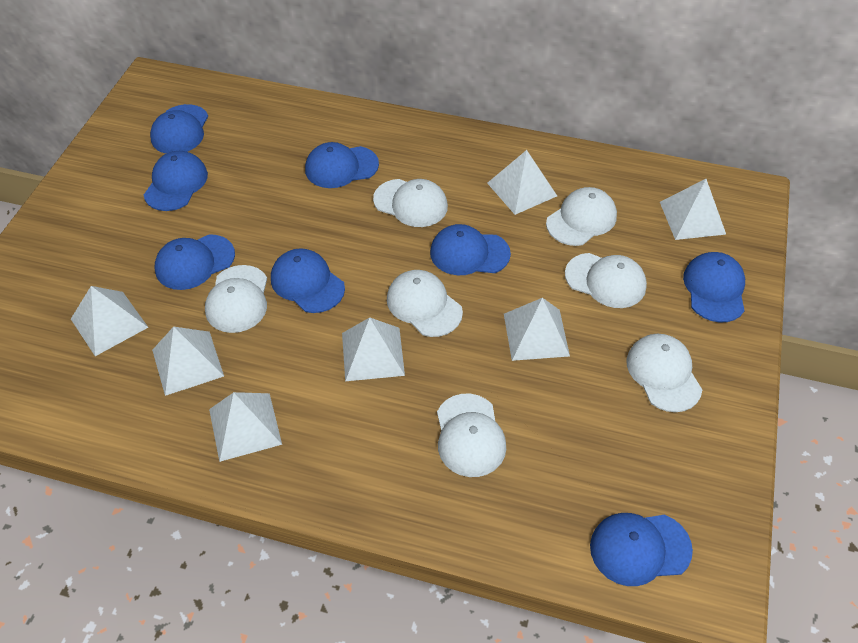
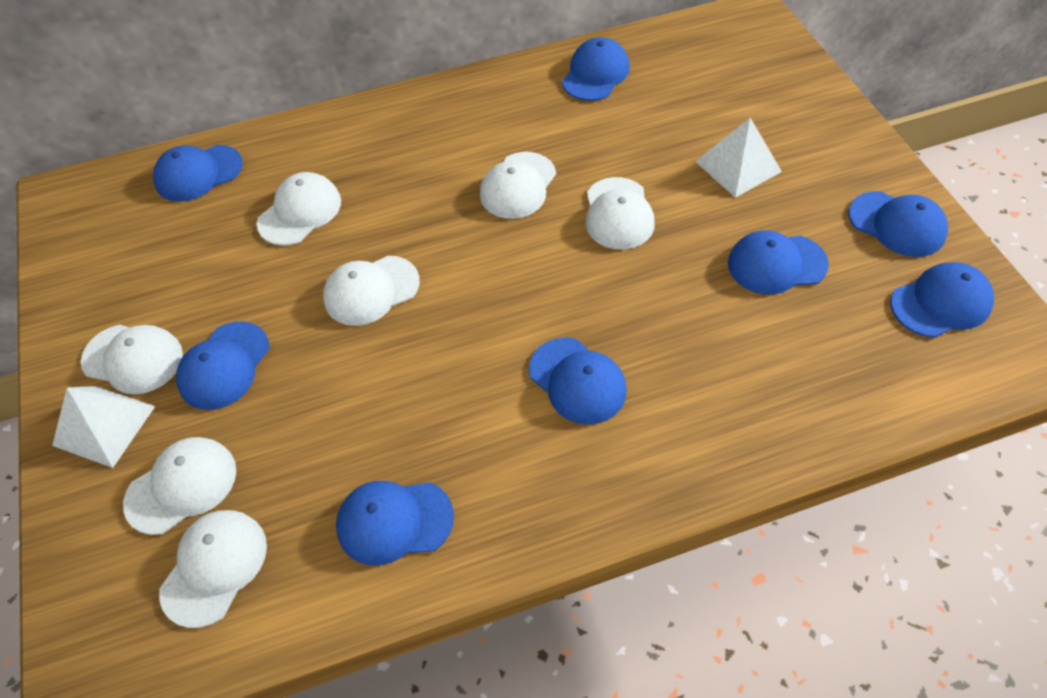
white pyramid: [71,286,148,356] [152,327,224,396] [209,392,282,462] [342,317,405,381] [487,150,557,215] [504,298,570,361] [660,179,726,240] = 7 -> [52,386,155,468] [695,118,782,198] = 2

